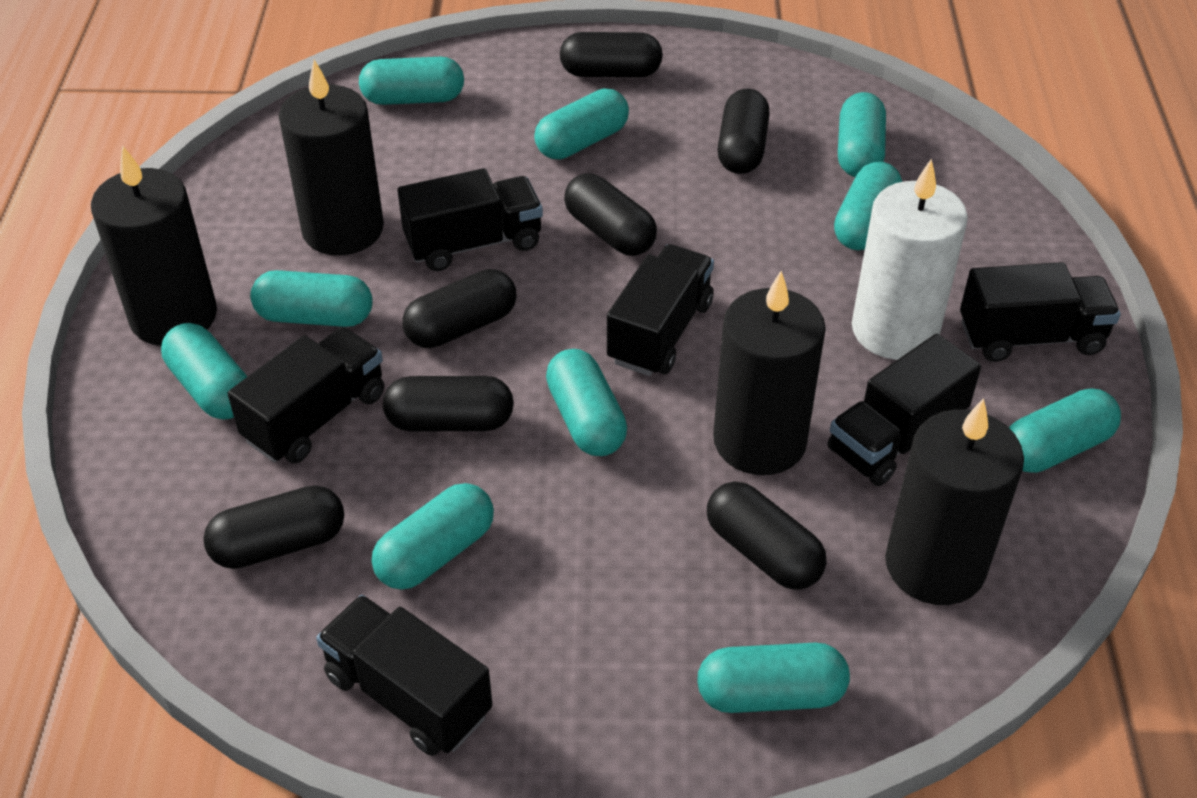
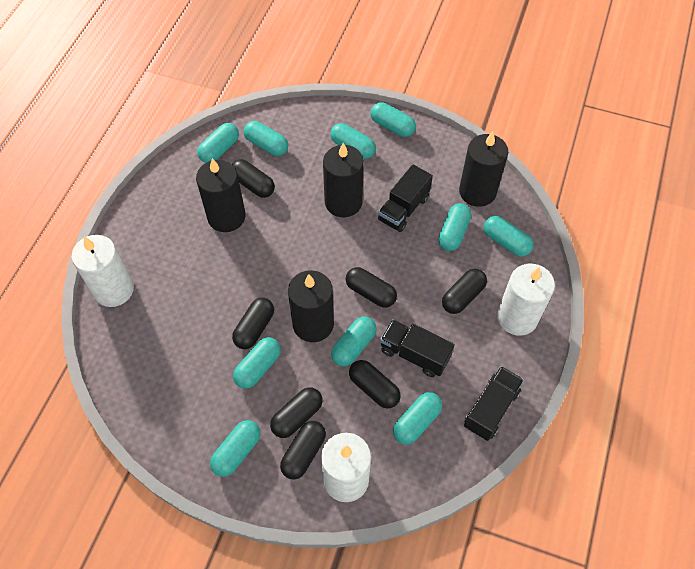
black truck: [228,327,384,463] [316,595,493,756] [398,168,543,271] [607,244,714,376] [828,334,981,486] [960,262,1121,362] = 6 -> [378,165,433,232] [380,319,454,377] [464,366,524,441] = 3
white candle: [852,159,968,360] = 1 -> [71,235,134,307] [321,433,371,502] [497,264,555,336] = 3

